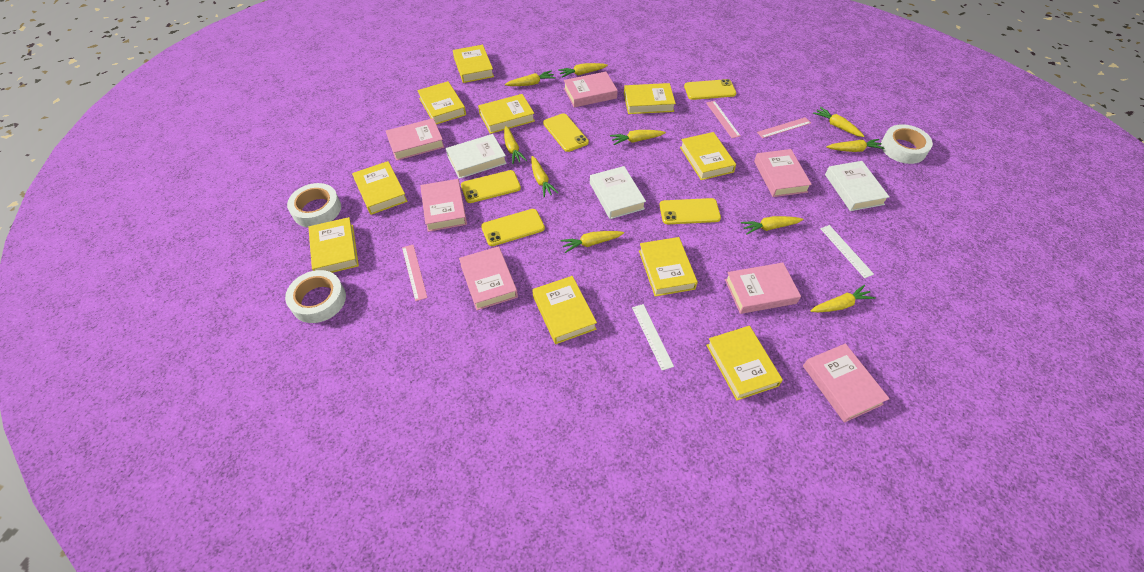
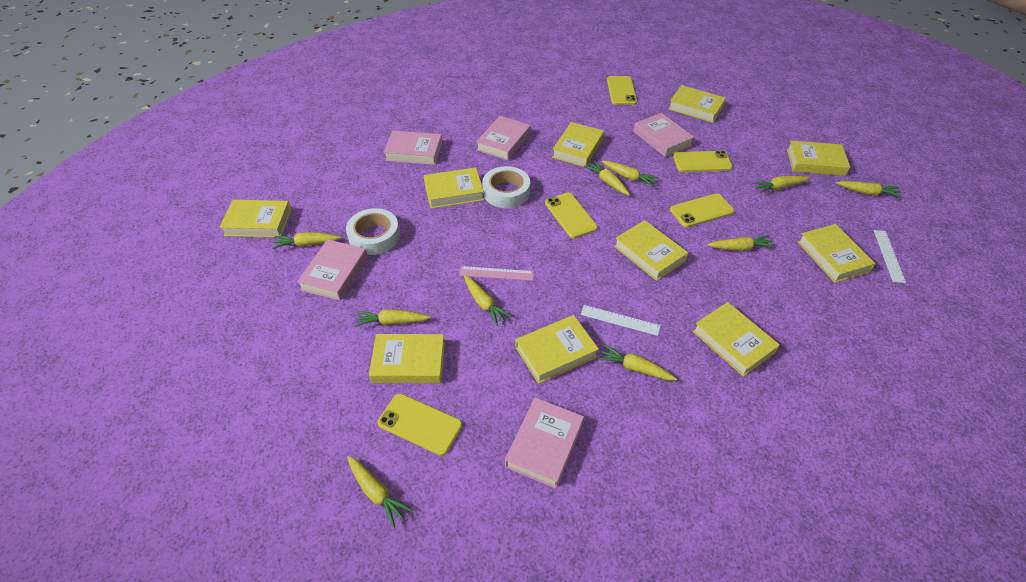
pink book: [386,118,444,161] [420,179,467,232] [459,246,518,310] [564,72,618,107] [725,263,801,314] [754,149,812,197] [803,343,890,423] = 7 -> [297,239,368,301] [384,131,442,165] [476,116,531,161] [505,397,584,489] [633,113,695,157] = 5
pink ruler: [402,245,428,301] [706,101,741,138] [757,117,811,138] = 3 -> [459,266,534,281] = 1
white book: [446,134,507,179] [590,166,646,219] [825,161,889,211] = 3 -> none = 0
white tape: [285,270,346,323] [287,183,341,228] [881,124,933,164] = 3 -> [346,208,400,255] [482,166,530,208] = 2

